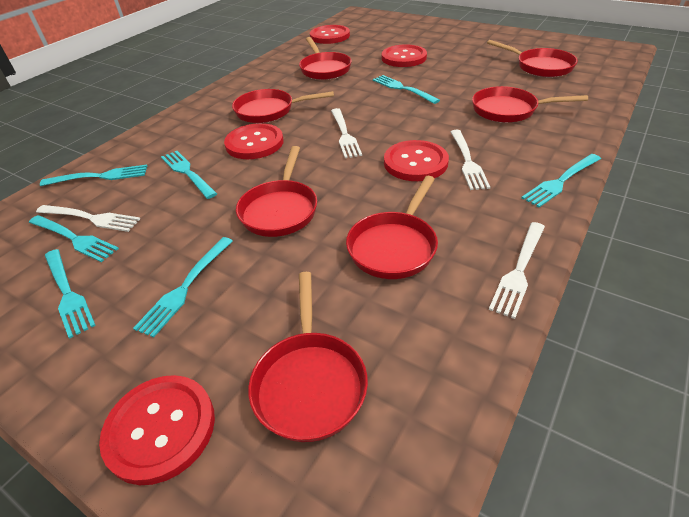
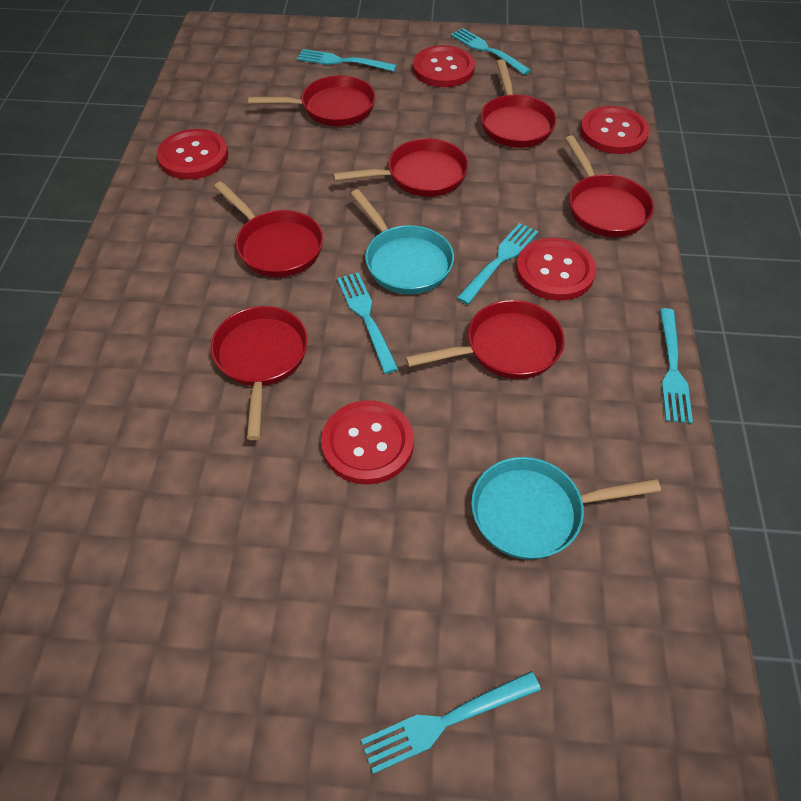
turquoise fork: [29,215,119,262] [40,165,147,186] [45,249,96,339] [133,237,233,338] [161,151,217,199] [373,75,440,104] [521,154,601,207] = 7 -> [297,49,397,72] [337,272,398,374] [361,671,541,774] [451,28,531,75] [457,223,538,305] [660,308,693,424] = 6
turquoise pan: none = 0 -> [351,189,454,294] [471,457,661,560] = 2
white fork: [36,205,140,232] [331,108,362,158] [450,130,490,190] [489,222,545,319] = 4 -> none = 0

